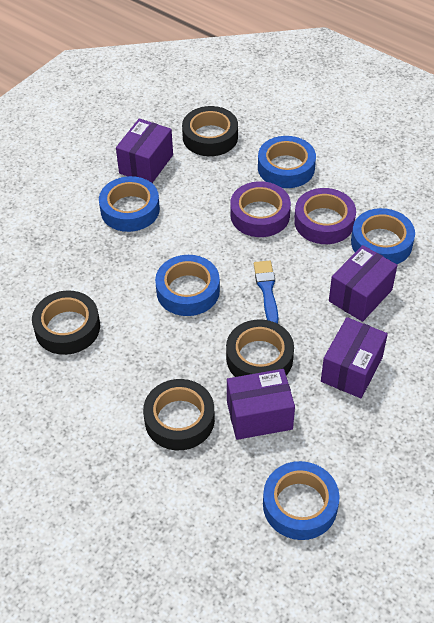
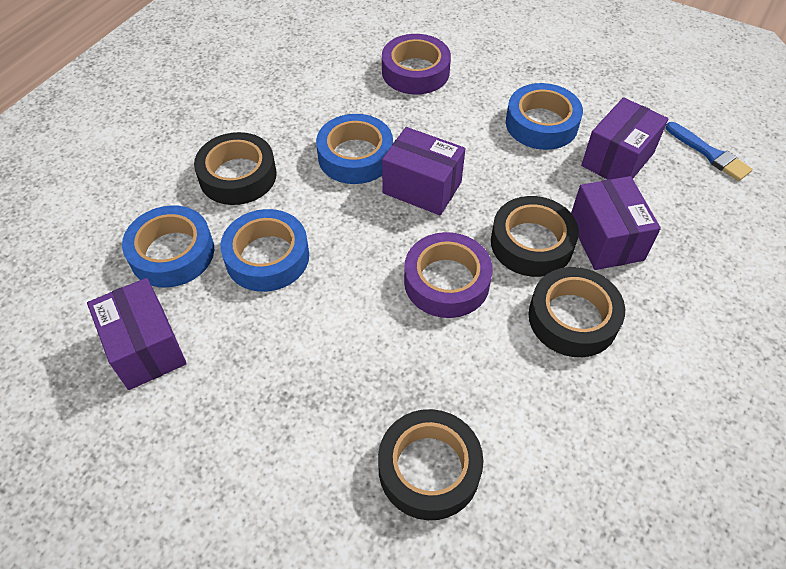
blue tape: [99,176,160,232] [155,255,220,316] [258,136,316,188] [263,461,340,540] [351,208,415,264] = 5 -> [122,206,214,287] [220,209,309,292] [316,114,393,184] [506,83,583,150] = 4

